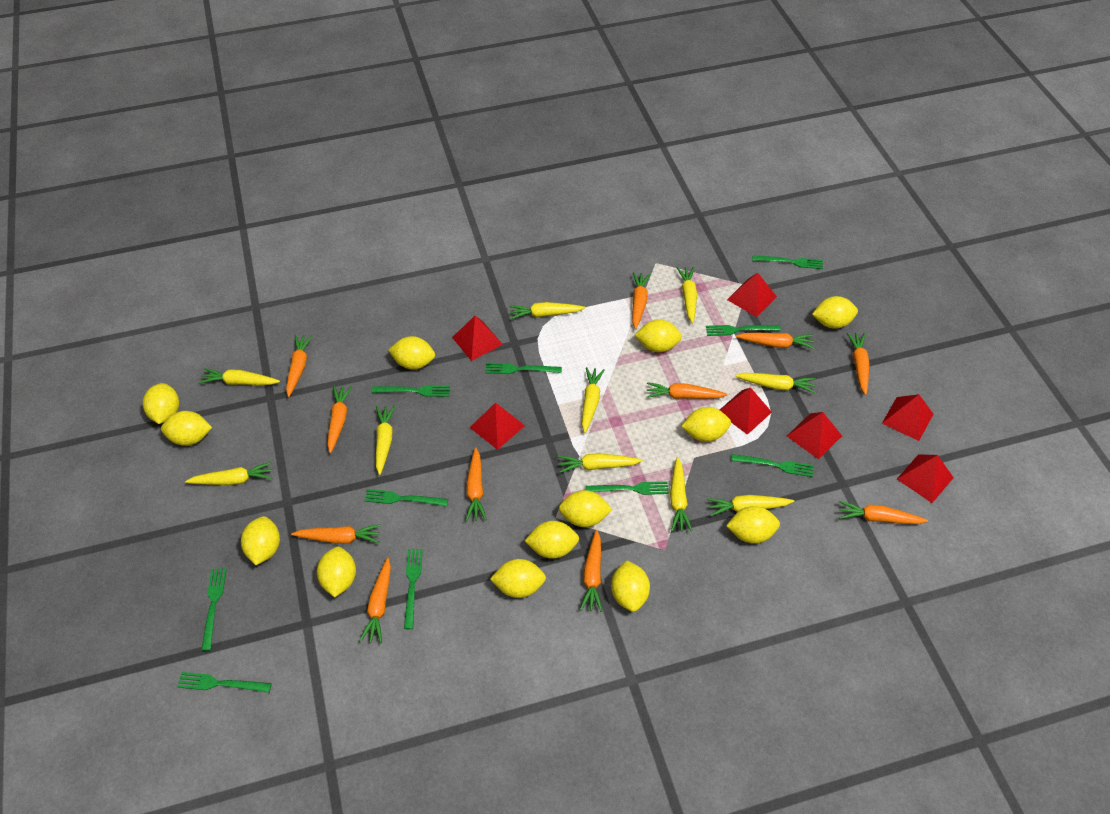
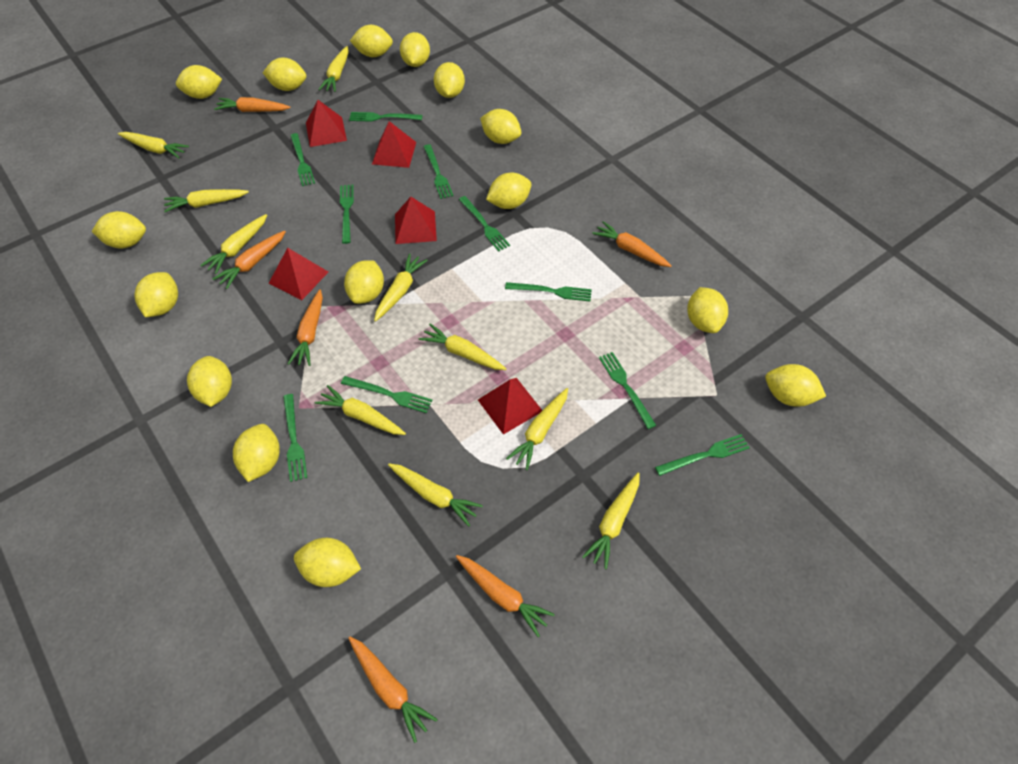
orange carrot: [286,334,313,397] [291,524,381,544] [327,386,352,453] [360,558,391,643] [466,447,487,521] [580,530,602,612] [632,272,650,329] [647,382,727,399] [736,333,814,349] [839,501,928,524] [847,332,870,395] = 11 -> [213,231,286,289] [214,97,291,112] [288,289,323,366] [348,637,438,743] [456,555,555,637] [592,221,672,267] = 6
red pyramid: [452,316,503,361] [470,402,525,450] [720,388,772,435] [727,272,777,317] [787,412,842,459] [882,394,933,441] [897,454,954,503] = 7 -> [269,248,328,300] [306,100,347,147] [372,121,416,168] [395,197,437,244] [478,378,543,435] = 5
yellow lemon: [143,383,179,424] [161,411,212,446] [241,516,280,565] [317,547,356,597] [388,336,435,370] [490,559,546,598] [525,521,579,559] [559,490,612,527] [611,561,650,612] [635,319,682,352] [681,407,731,442] [726,506,780,544] [812,296,858,329] = 13 -> [92,211,146,249] [135,272,178,317] [176,65,222,99] [187,356,232,407] [233,424,280,482] [263,57,306,91] [294,538,361,587] [344,260,384,304] [350,25,393,57] [400,32,430,67] [434,62,465,98] [480,109,521,144] [486,173,532,209] [687,287,728,333] [765,364,826,407] = 15

